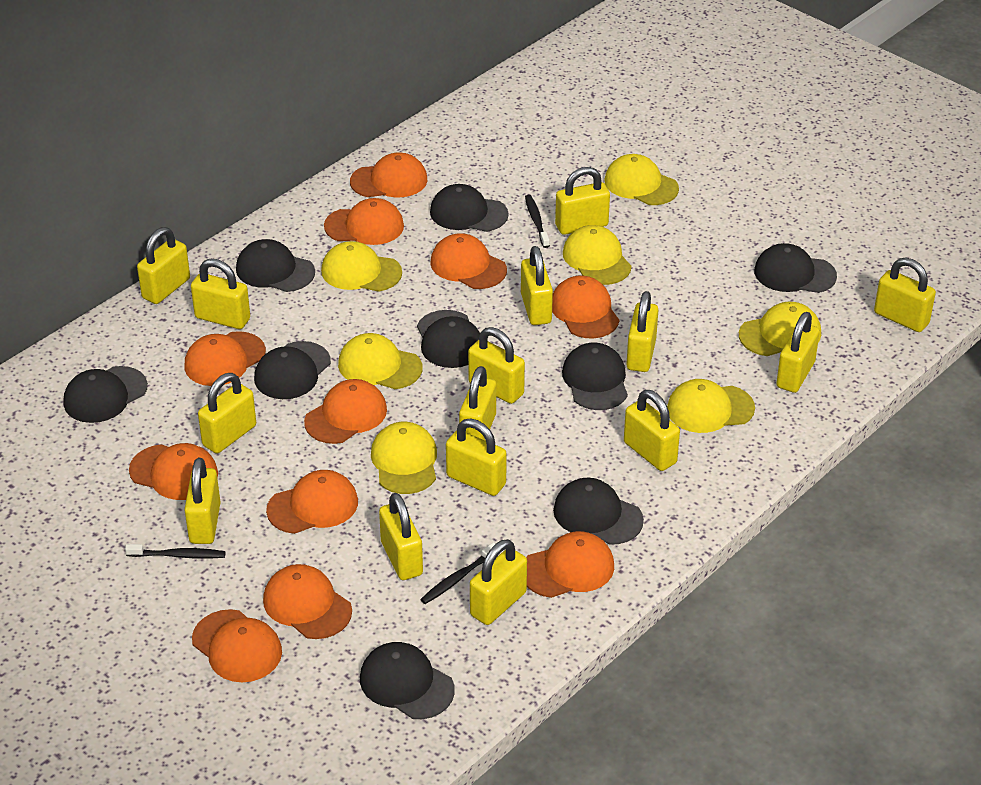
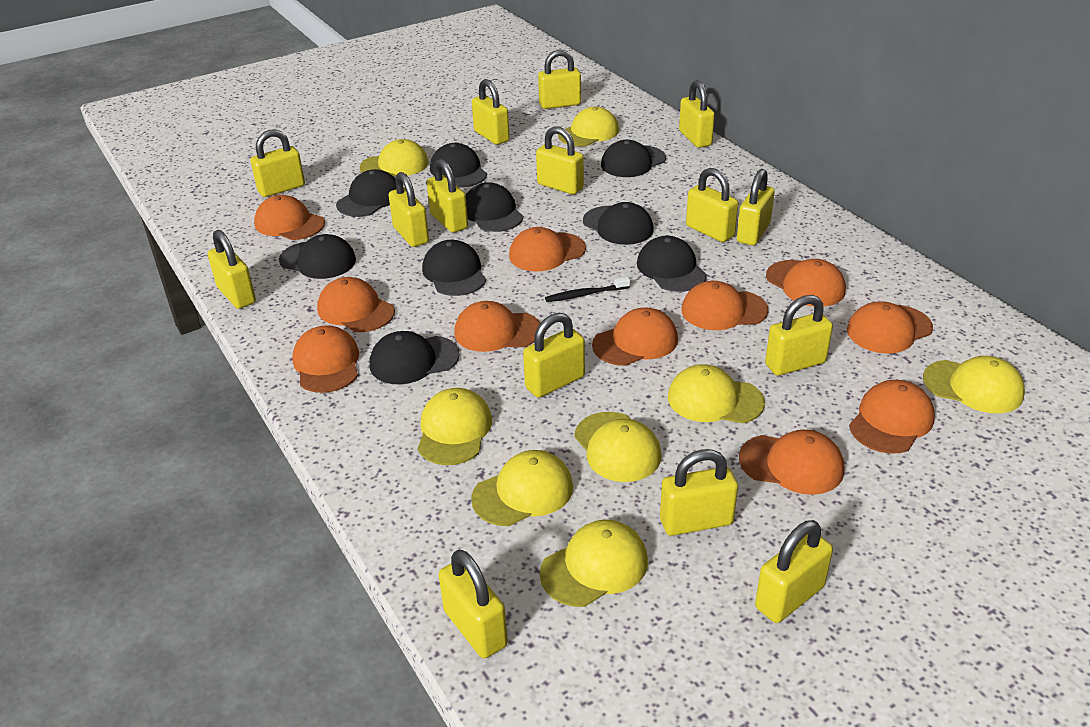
black toothbrush: [125,544,226,559] [420,542,495,604] [525,195,550,248] = 3 -> [545,277,630,302] = 1
yellow cap: [321,241,402,292] [338,333,423,389] [371,422,437,494] [563,225,632,285] [604,154,679,205] [667,379,755,433] [739,302,821,356] = 7 -> [360,139,429,176] [417,388,492,465] [471,450,573,526] [540,520,648,607] [558,107,619,146] [574,412,662,482] [668,364,765,423] [923,356,1025,413] = 8

